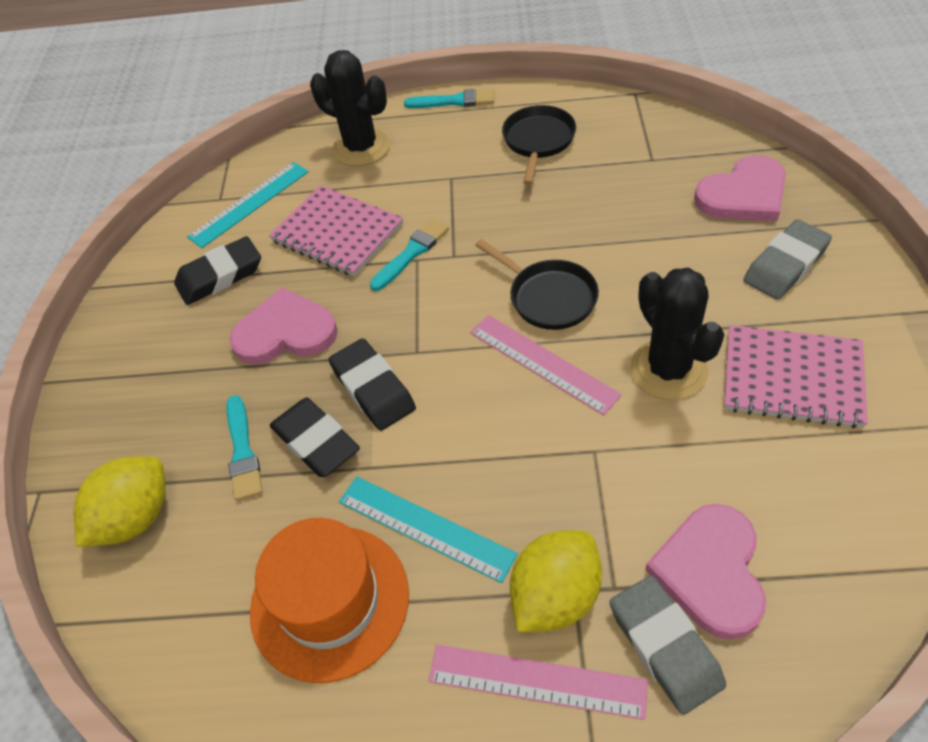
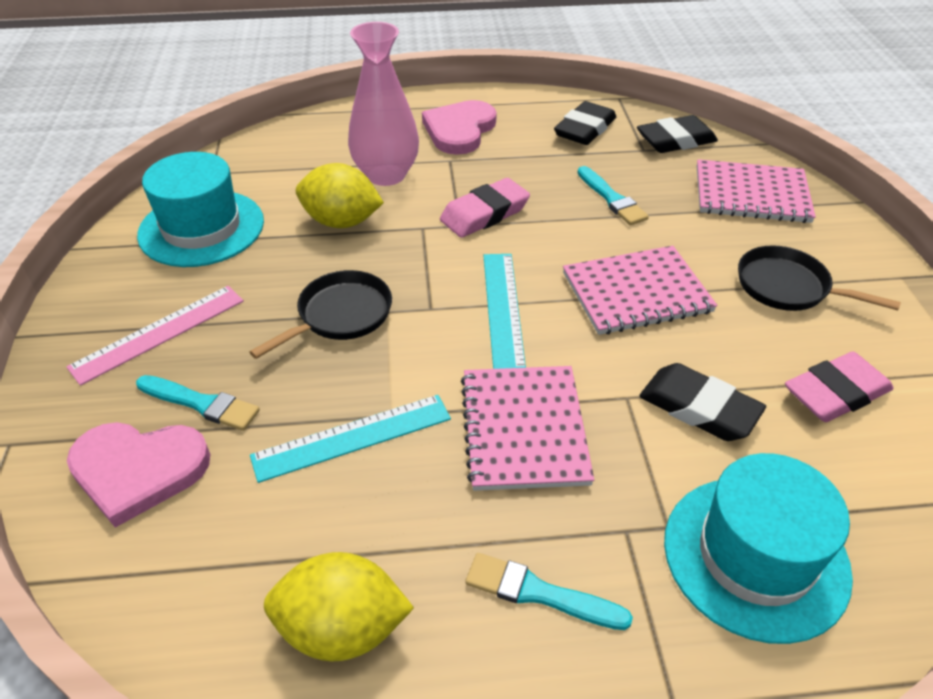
black cactus: [310,50,390,166] [630,268,724,400] = 2 -> none = 0
grey eraser: [610,575,726,715] [743,219,832,300] = 2 -> none = 0
orange hat: [250,518,409,683] = 1 -> none = 0
pink eraser: none = 0 -> [440,178,530,238] [785,352,894,422] = 2
pink heart: [229,287,338,364] [645,504,766,640] [694,155,786,221] = 3 -> [67,422,210,528] [422,100,497,155] = 2
pink notebook: [269,185,403,276] [724,325,868,429] = 2 -> [461,366,594,491] [563,246,718,335] [697,159,816,223] = 3
pink ruler: [428,645,648,720] [470,315,622,415] = 2 -> [66,286,244,386] = 1
pink vase: none = 0 -> [348,22,419,186] = 1
turquoise hat: none = 0 -> [137,152,264,267] [664,453,853,644] = 2

